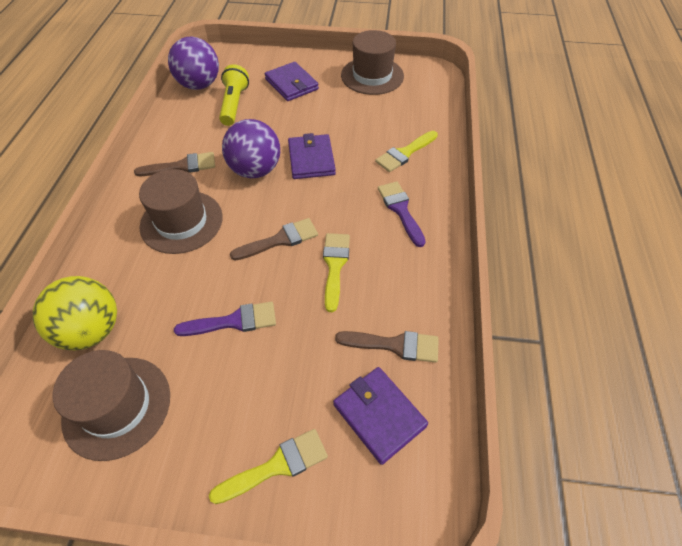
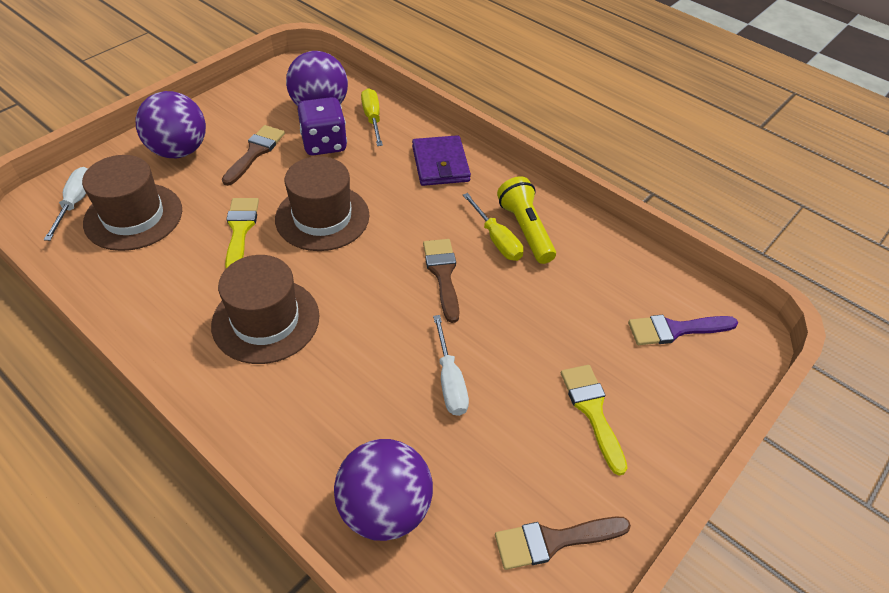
purple ball: [168,37,219,90] [222,119,280,178] = 2 -> [136,91,206,158] [286,51,348,106] [334,439,433,541] = 3
purple brush: [174,302,276,336] [378,182,426,247] = 2 -> [628,315,738,345] = 1
purple dice: none = 0 -> [298,97,347,155] = 1
purple wallet: [265,62,319,101] [288,133,336,179] [333,367,428,465] = 3 -> [412,135,471,186] = 1
white screwdriver: none = 0 -> [44,167,88,241] [433,315,469,416] = 2
yellow ball: [33,276,117,350] = 1 -> none = 0
yellow brush: [209,429,328,504] [323,233,350,312] [375,131,438,172] = 3 -> [225,198,259,268] [561,365,628,476] = 2
yellow screwdriver: none = 0 -> [361,88,383,146] [463,193,523,261] = 2

